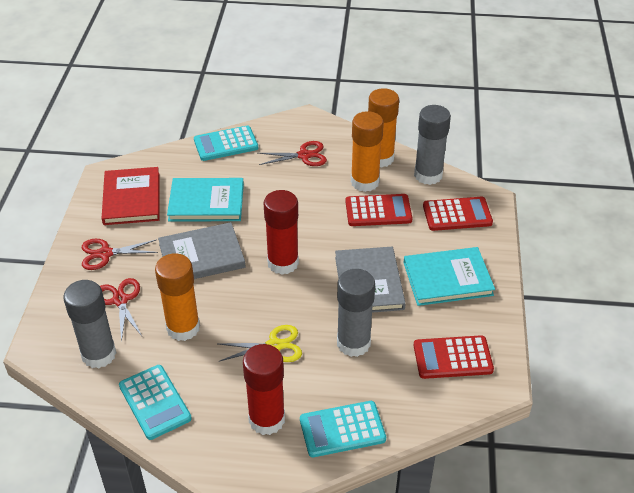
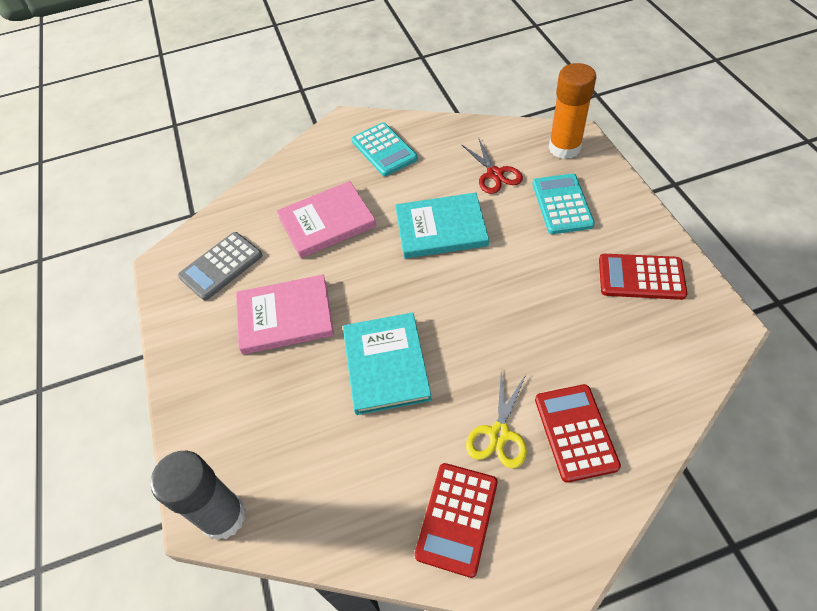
grey book: [158,222,245,279] [335,247,406,313] = 2 -> none = 0
grey calculator: none = 0 -> [178,232,262,300] = 1
grey glue stick: [63,280,116,368] [337,269,375,357] [414,105,451,185] = 3 -> [151,451,246,540] = 1
orange glue stick: [155,253,200,341] [351,111,384,192] [368,88,399,168] = 3 -> [549,63,596,159] = 1
pink book: none = 0 -> [236,274,334,355] [277,181,376,258] = 2
red book: [101,167,159,225] = 1 -> none = 0
red glue stick: [243,344,285,435] [264,190,299,275] = 2 -> none = 0
red scissors: [82,239,158,270] [100,278,142,342] [259,141,327,166] = 3 -> [461,139,523,194] = 1
turquoise calculator: [119,365,192,440] [194,125,258,161] [300,401,386,457] = 3 -> [351,122,418,176] [533,174,595,234] = 2

